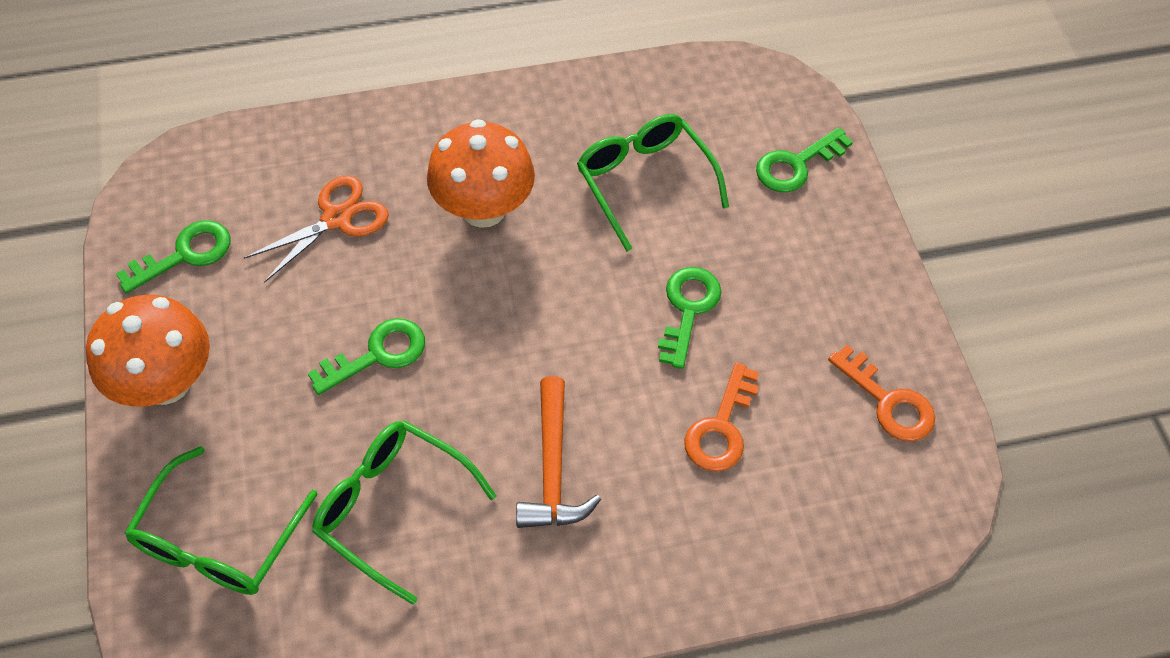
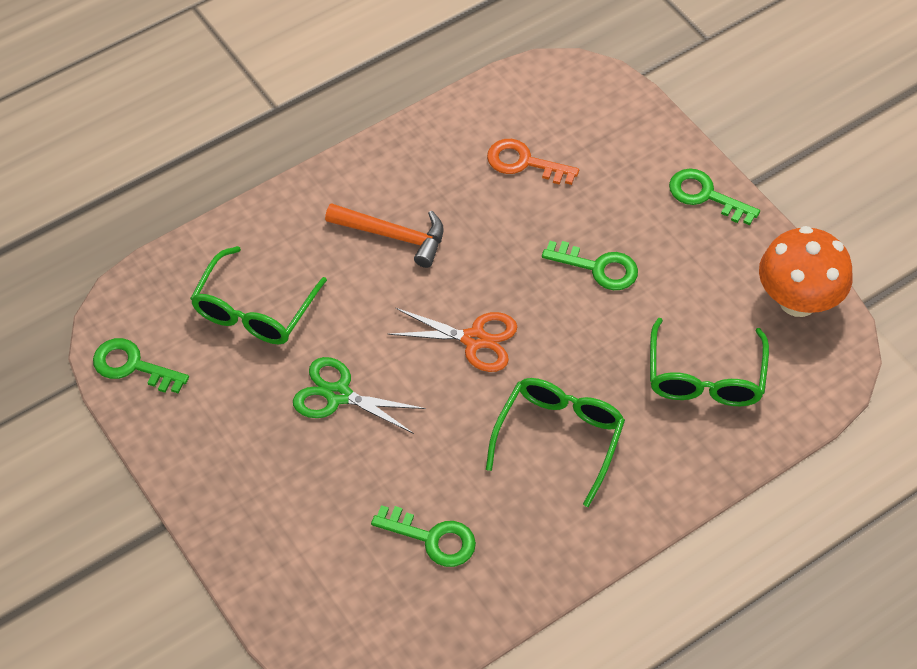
green scissors: none = 0 -> [293,357,426,434] = 1
orange key: [684,362,759,472] [828,345,935,441] = 2 -> [487,139,579,185] = 1
orange mushroom: [86,295,210,407] [427,119,535,228] = 2 -> [759,226,853,317] = 1

